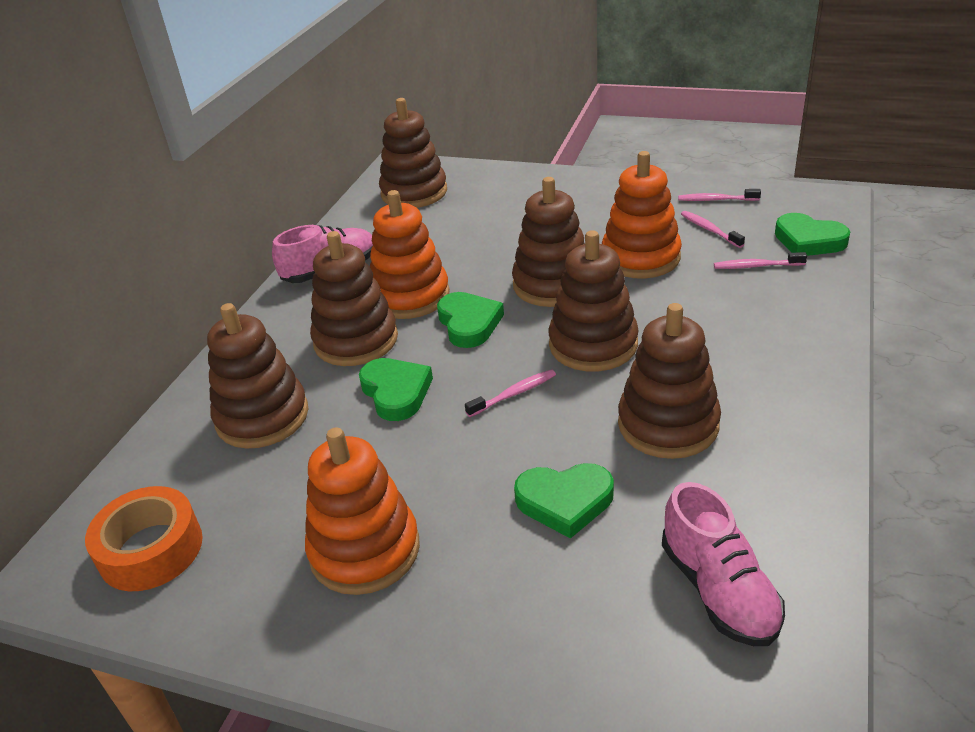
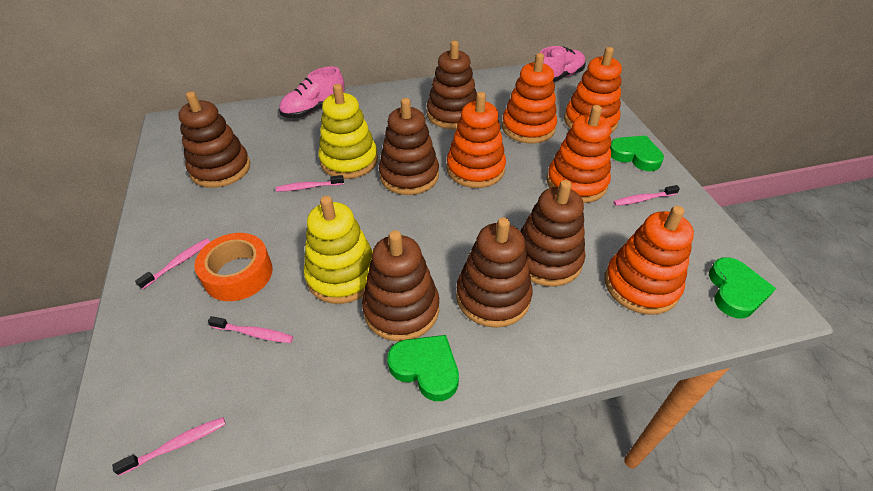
green heart: [359,358,433,421] [437,292,504,348] [514,463,614,539] [775,213,850,256] = 4 -> [387,335,459,401] [610,136,664,171] [709,257,776,318] = 3
orange stacking toy: [305,427,420,595] [370,190,450,319] [602,151,682,279] = 3 -> [447,92,506,188] [502,53,557,144] [547,105,611,203] [564,47,622,133] [605,206,694,315] = 5
pink toothbrush: [465,369,556,417] [678,189,761,201] [681,211,745,248] [714,252,807,269] = 4 -> [112,417,226,476] [135,238,210,289] [208,316,293,343] [276,175,344,192] [613,185,680,206] = 5
yellow stacking toy: none = 0 -> [304,196,373,304] [318,84,378,179] = 2

